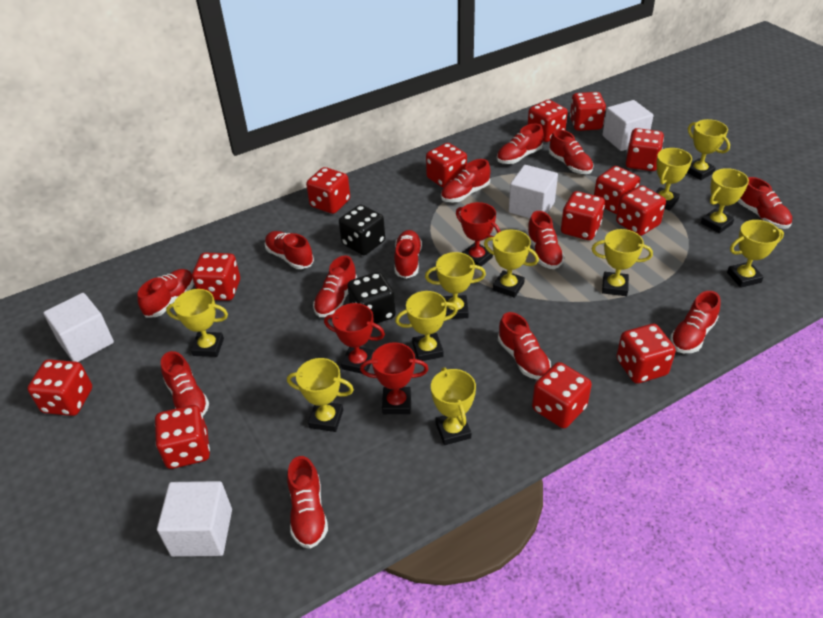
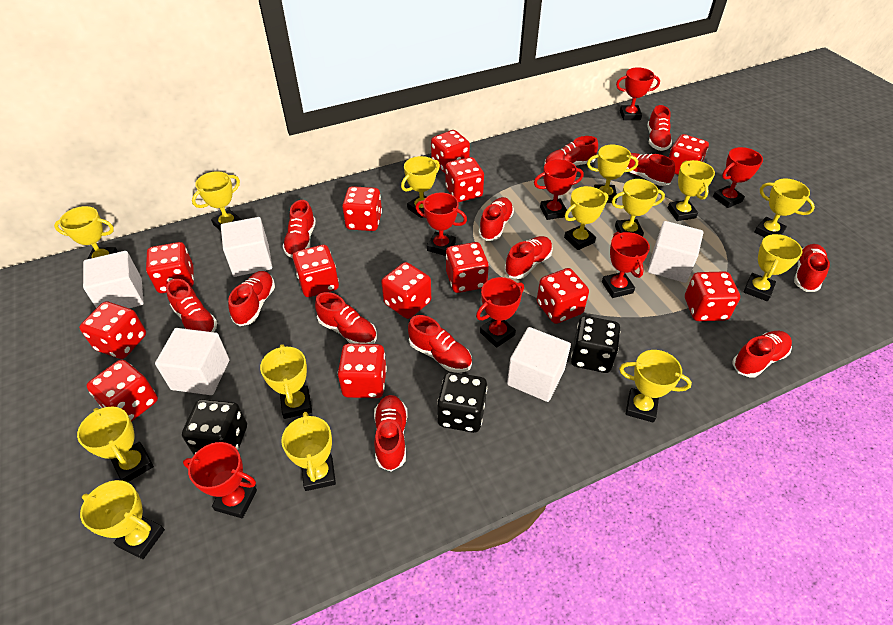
black dice: [339,204,385,255] [347,272,396,324] = 2 -> [182,399,247,455] [437,372,487,433] [571,316,620,373] = 3
red trophy: [324,303,385,374] [360,342,428,414] [456,202,500,266] = 3 -> [183,442,257,518] [415,193,467,256] [476,277,524,348] [534,159,584,220] [602,232,650,298] [616,67,660,120] [713,147,763,208] = 7
white cube: [43,293,114,362] [157,481,232,557] [509,165,558,218] [603,100,653,151] = 4 -> [83,251,144,308] [155,328,230,395] [221,217,272,277] [507,327,571,402] [647,221,703,283] = 5
yellow trophy: [166,289,228,357] [287,358,354,432] [395,291,458,361] [425,252,486,319] [431,367,476,445] [484,230,539,298] [592,229,653,296] [656,148,692,211] [687,119,730,180] [701,168,749,233] [727,220,784,288] = 11 -> [54,206,118,259] [77,407,154,482] [80,480,165,559] [192,171,241,231] [260,344,312,419] [281,412,336,491] [401,156,440,218] [564,186,608,250] [587,145,638,203] [612,179,665,237] [619,350,692,423] [668,160,715,221] [744,234,803,301] [754,179,815,237] = 14

